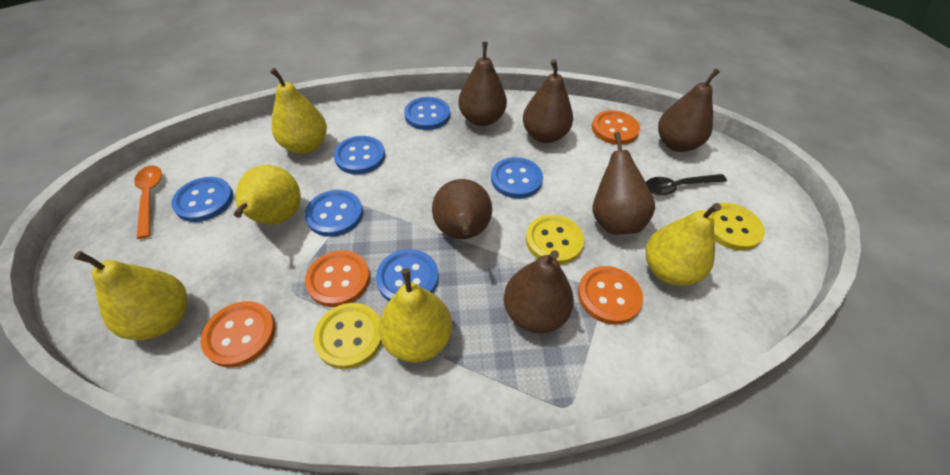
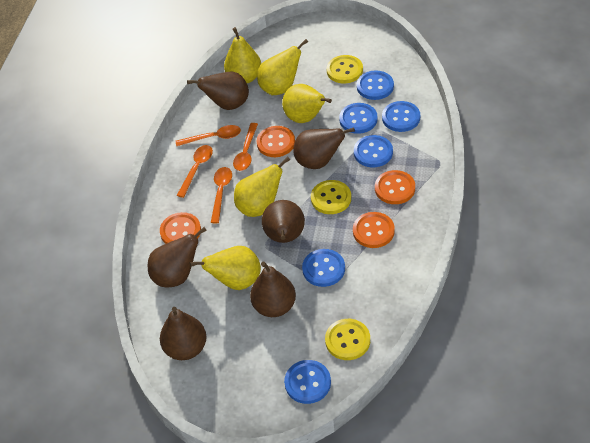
black spoon: [646,174,727,195] = 1 -> none = 0
orange spoon: [134,165,162,239] = 1 -> [176,125,241,146] [177,145,213,198] [211,167,232,223] [233,123,258,171] = 4

